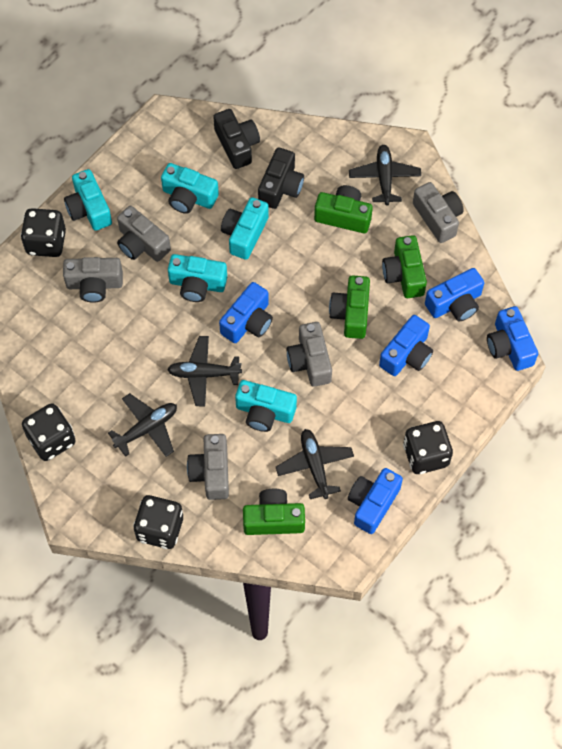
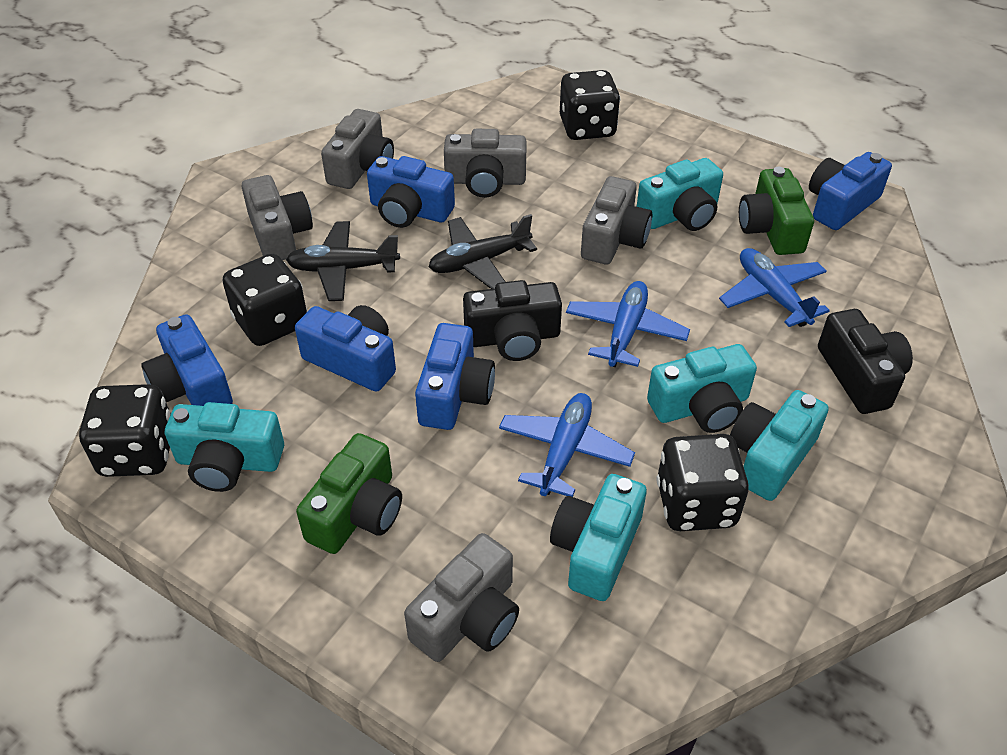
black plane: [108,393,177,457] [167,336,242,406] [276,429,354,499] [349,145,421,205] = 4 -> [286,221,400,301] [429,214,537,289] = 2
blue plane: none = 0 -> [499,393,635,497] [566,281,690,367] [719,248,830,327] = 3
green camera: [243,489,305,535] [314,185,373,233] [329,275,370,339] [382,235,427,298] = 4 -> [296,433,402,554] [739,167,814,255] = 2

